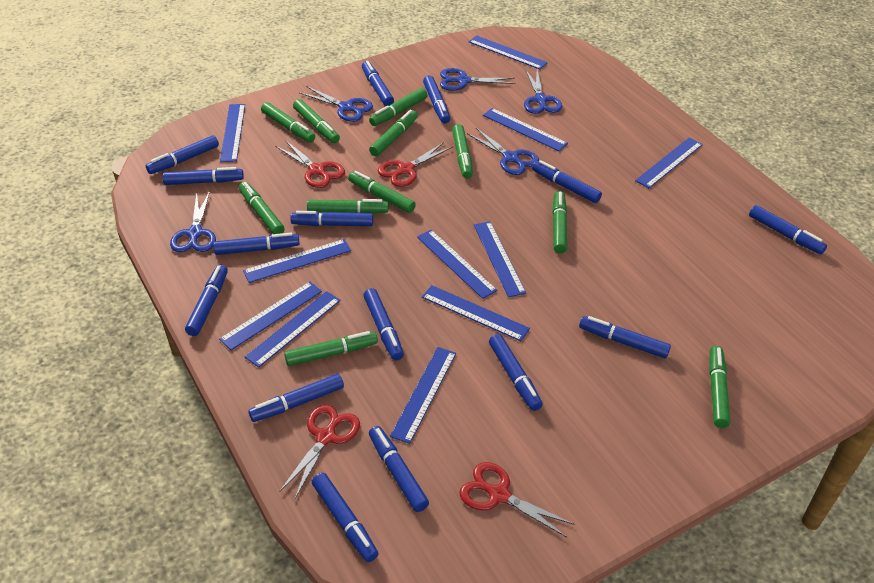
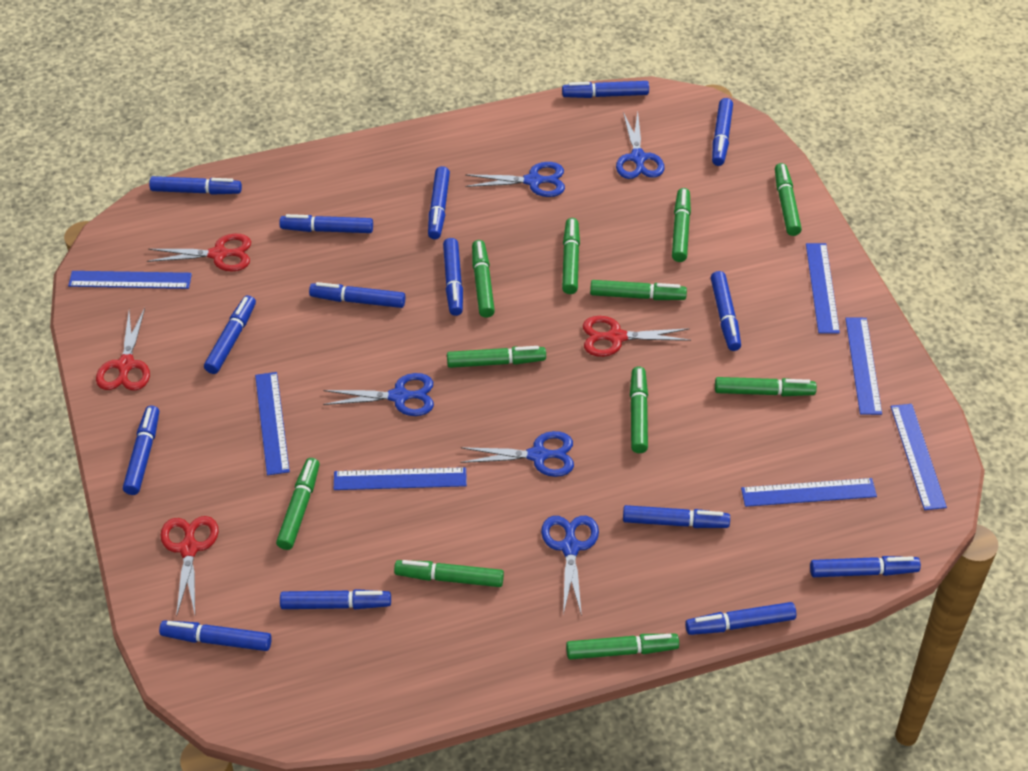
blue ruler: [219,282,322,350] [220,104,245,162] [243,239,351,283] [245,291,341,367] [390,347,456,444] [417,230,497,299] [422,285,530,341] [469,35,548,69] [474,221,526,297] [483,108,568,151] [635,137,703,188] = 11 -> [68,271,192,289] [255,372,290,475] [334,467,467,490] [741,478,877,507] [806,243,840,333] [845,318,882,415] [891,404,947,510] = 7

